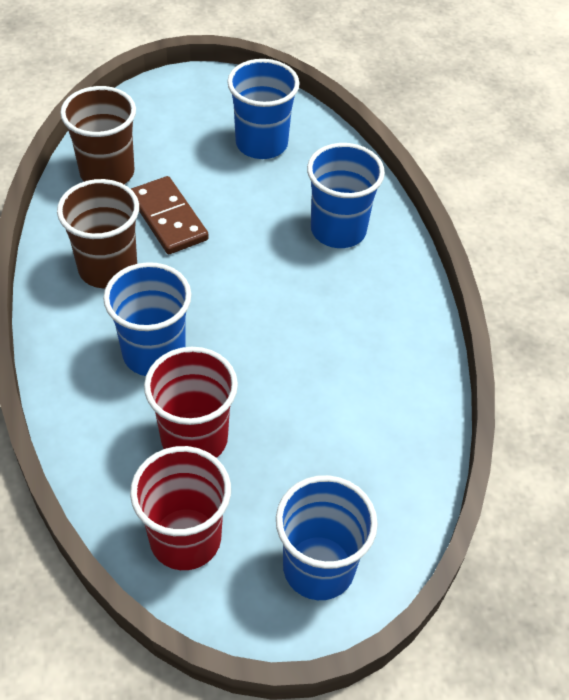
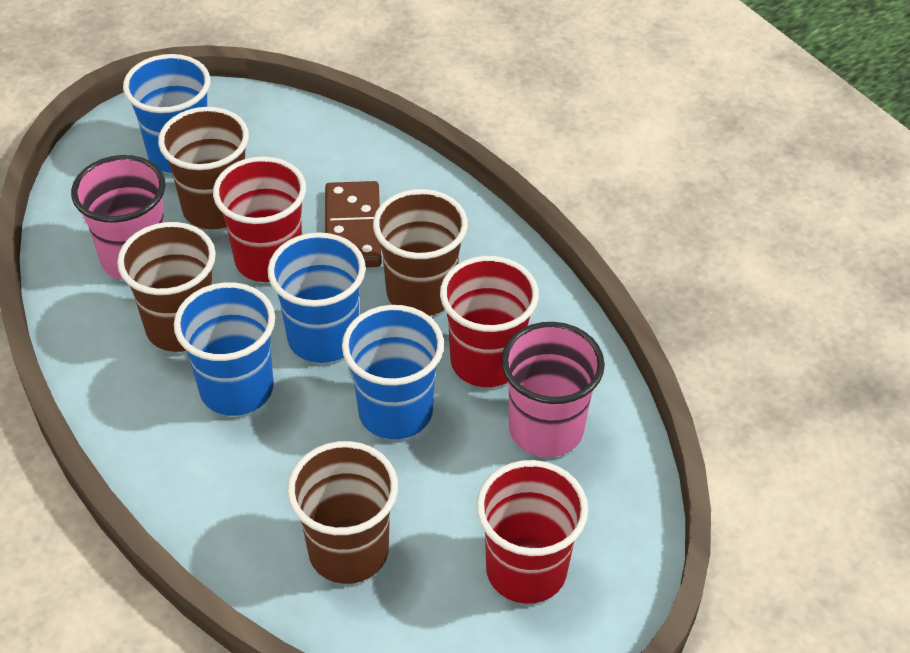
brown cup: [57,179,139,288] [60,86,136,184] = 2 -> [117,222,216,352] [158,107,249,229] [287,441,398,584] [373,189,468,316] = 4
pink cup: none = 0 -> [71,155,166,280] [501,322,605,457] = 2
red cup: [130,446,231,570] [144,347,238,458] = 2 -> [213,156,306,282] [440,256,539,387] [476,460,588,604] = 3

